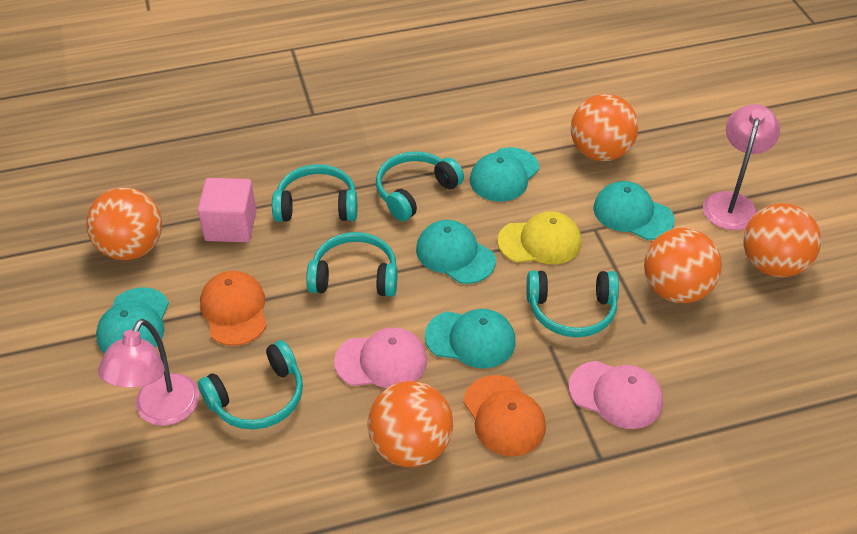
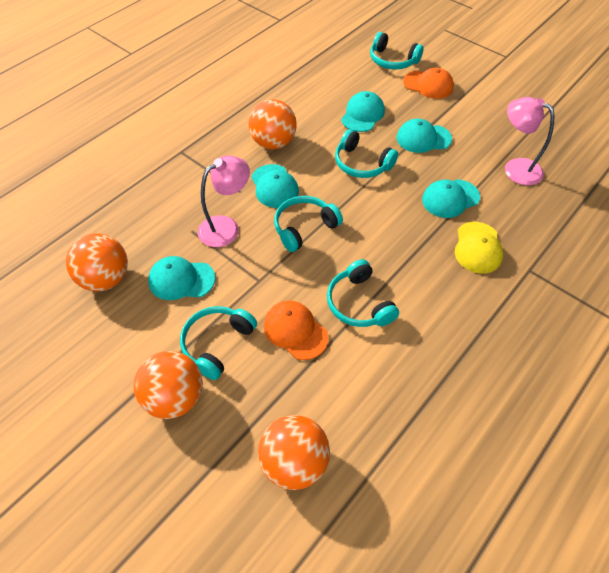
orange ball: [86,187,162,260] [368,381,453,467] [571,94,639,161] [644,228,722,303] [743,203,821,277] = 5 -> [66,233,128,291] [134,351,203,419] [248,99,297,149] [258,415,330,490] = 4
pink cap: [334,328,427,388] [569,361,663,429] = 2 -> none = 0
pink cube: [198,178,257,242] = 1 -> none = 0

